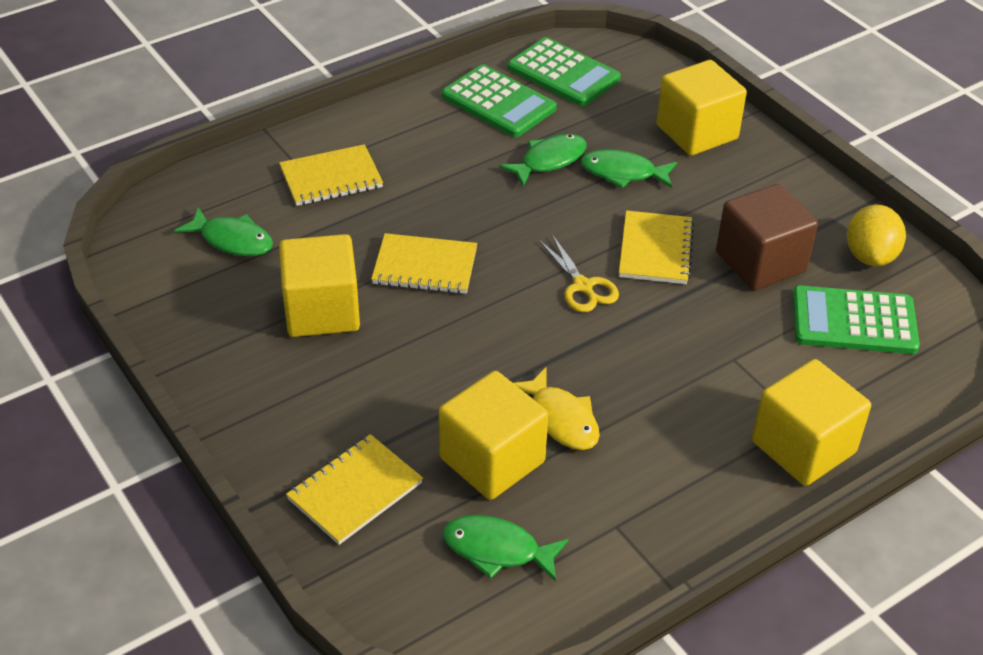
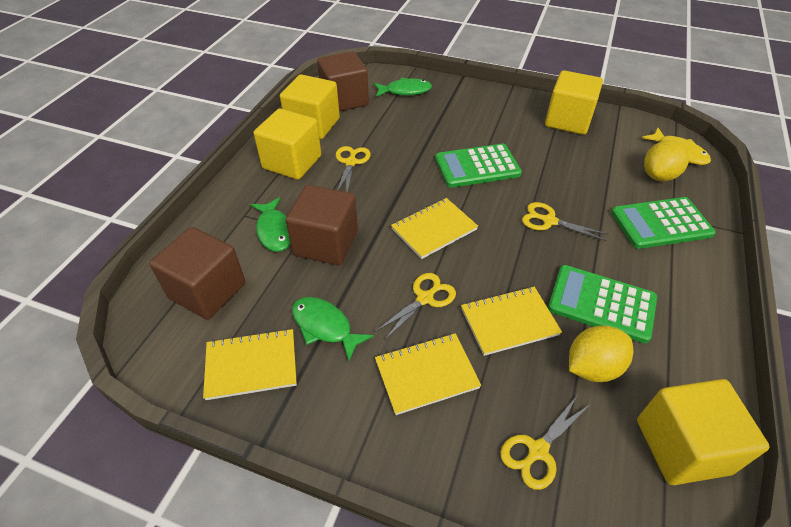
brown cube: [716,184,818,290] = 1 -> [149,227,245,320] [285,185,358,265] [317,51,369,111] = 3
green fish: [174,207,273,256] [443,515,569,582] [499,134,587,186] [581,149,677,188] = 4 -> [251,197,291,252] [292,297,374,361] [374,77,432,97] = 3
yellow lemon: [847,205,906,266] = 1 -> [569,325,633,382] [644,140,689,181] = 2
yellow scissors: [539,235,619,312] = 1 -> [336,146,371,192] [374,273,456,341] [500,396,589,490] [522,202,608,241] = 4

